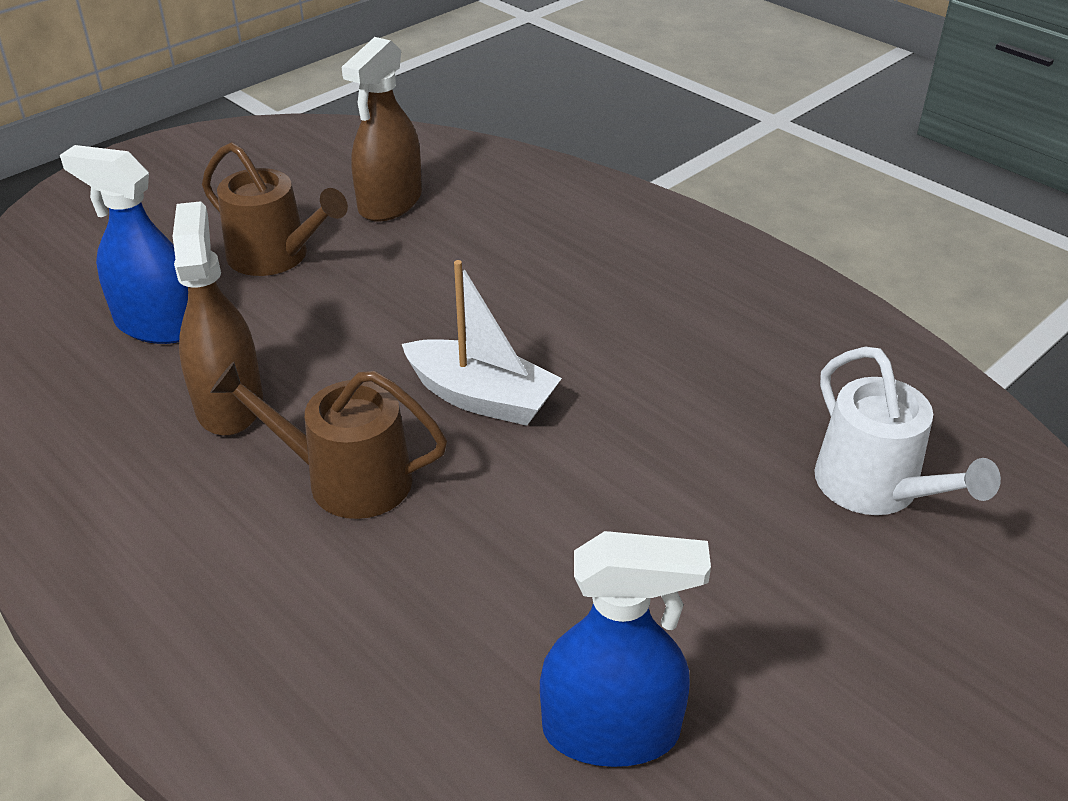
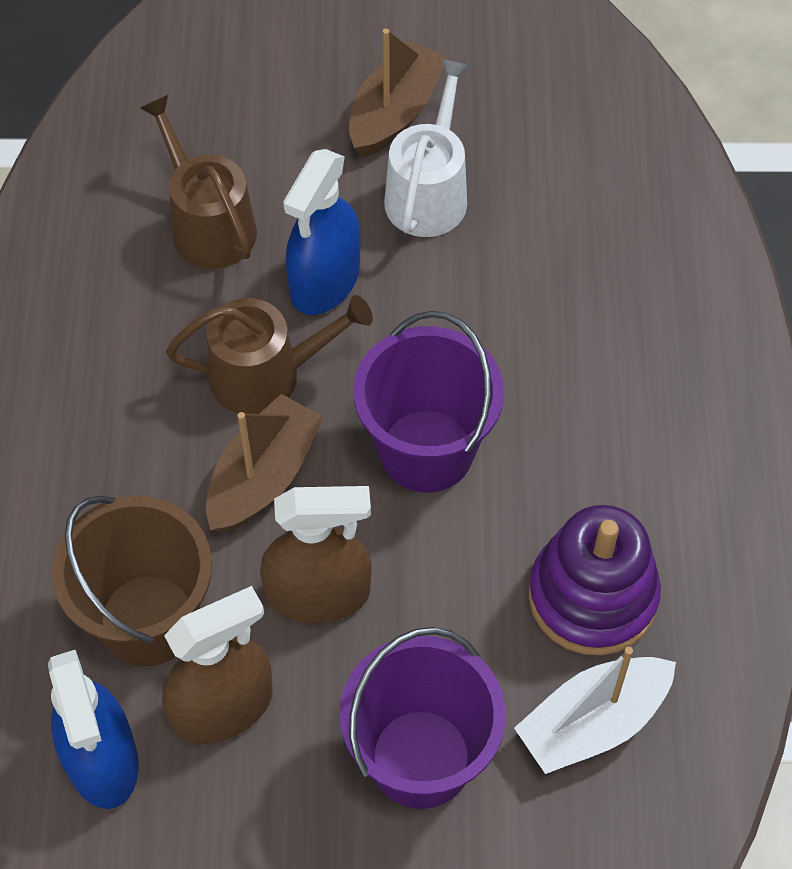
brown boat: none = 0 -> [206,394,324,533] [349,29,448,157] = 2
brown bucket: none = 0 -> [52,496,212,666] = 1
purple bucket: none = 0 -> [339,627,506,809] [353,311,504,493] = 2
purple stacking toy: none = 0 -> [529,505,661,655] = 1

